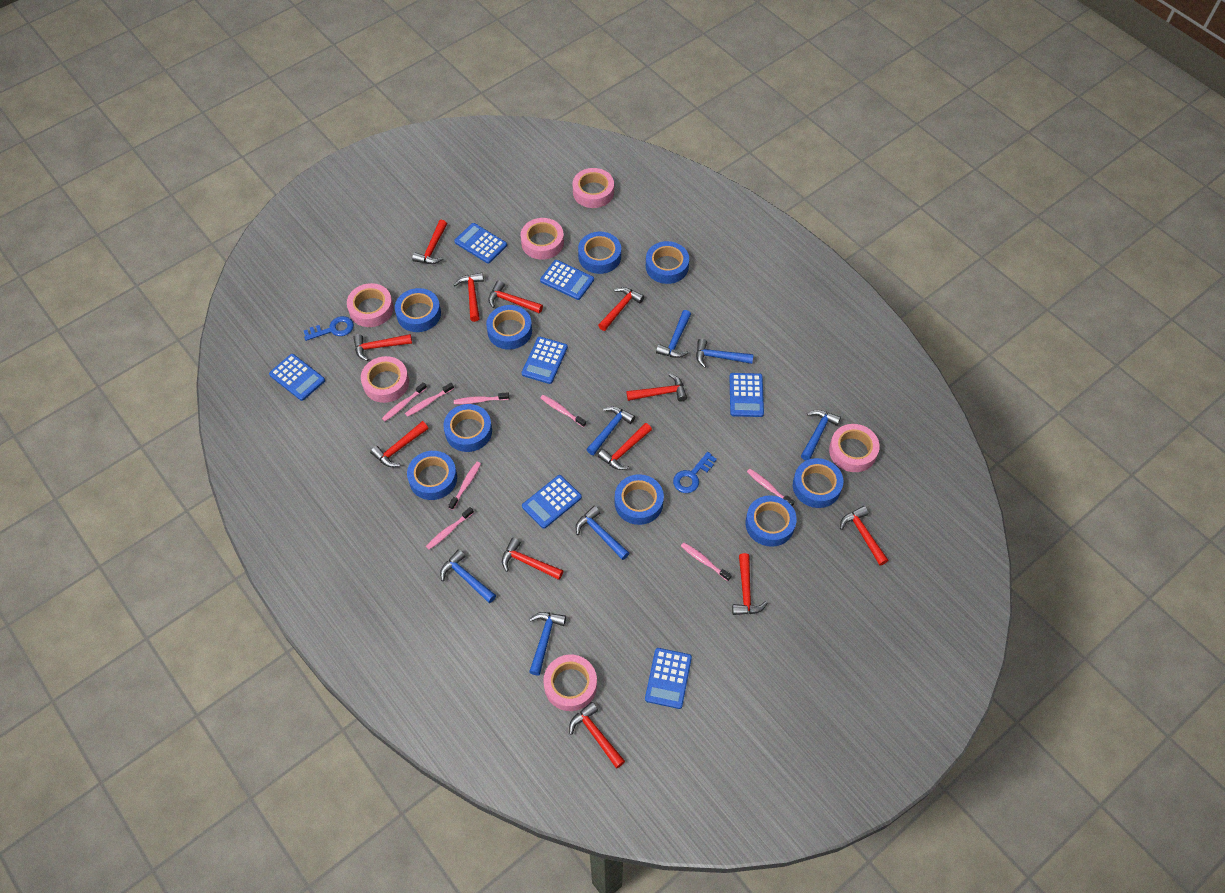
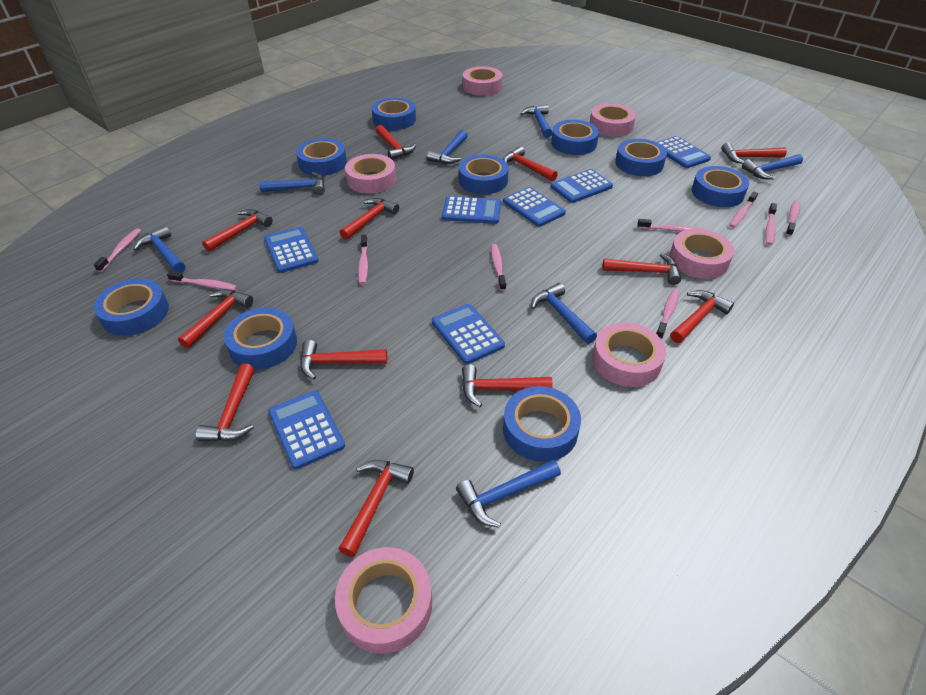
blue key: [304,316,354,341] [673,452,717,493] = 2 -> none = 0
pink toothbrush: [382,382,427,421] [405,383,454,417] [426,507,474,550] [448,462,481,510] [454,392,509,404] [540,395,586,427] [681,542,732,581] [747,469,795,506] = 8 -> [94,228,141,272] [167,271,237,291] [358,235,368,285] [491,244,506,291] [637,219,703,232] [656,289,679,339] [729,192,758,228] [765,203,777,245] [786,200,800,236] = 9

